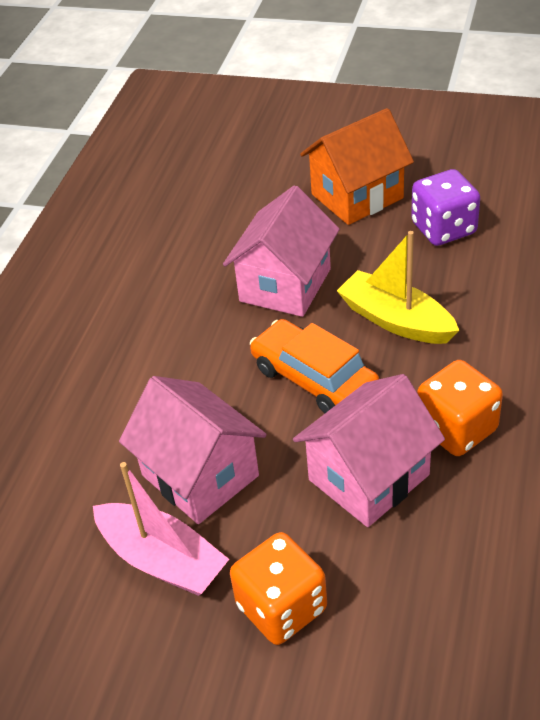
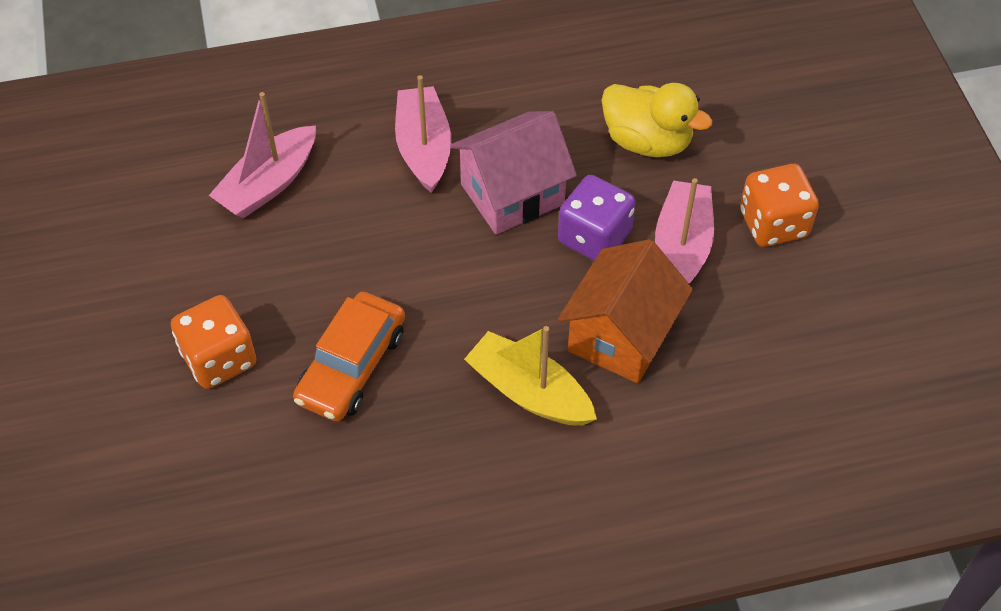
pink boat: [93,462,229,596] = 1 -> [209,92,316,218] [395,75,451,193] [655,178,714,283] = 3
pink house: [119,376,267,524] [223,185,340,317] [293,374,445,527] = 3 -> [450,111,577,235] = 1
yellow duck: none = 0 -> [602,83,712,157] = 1

